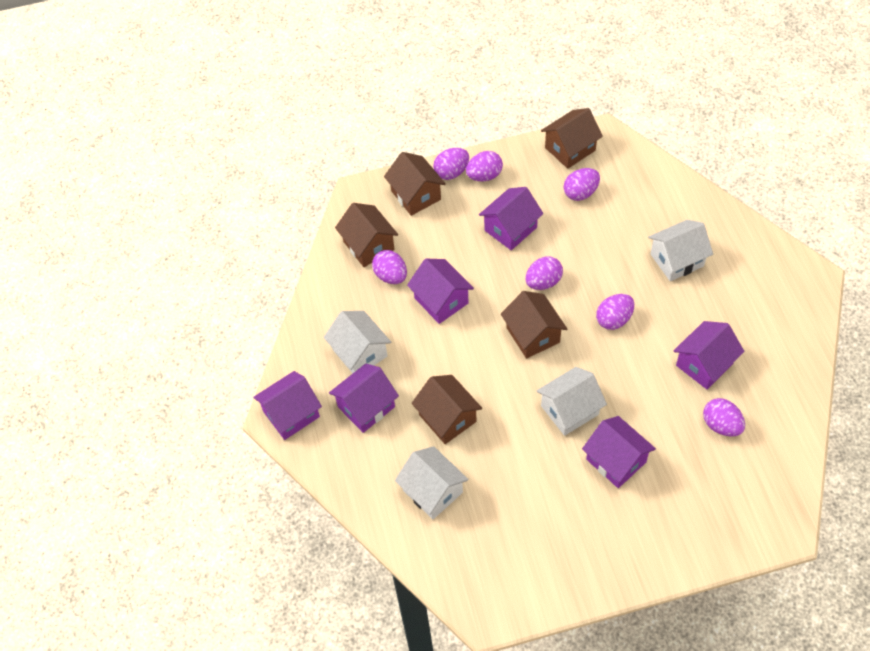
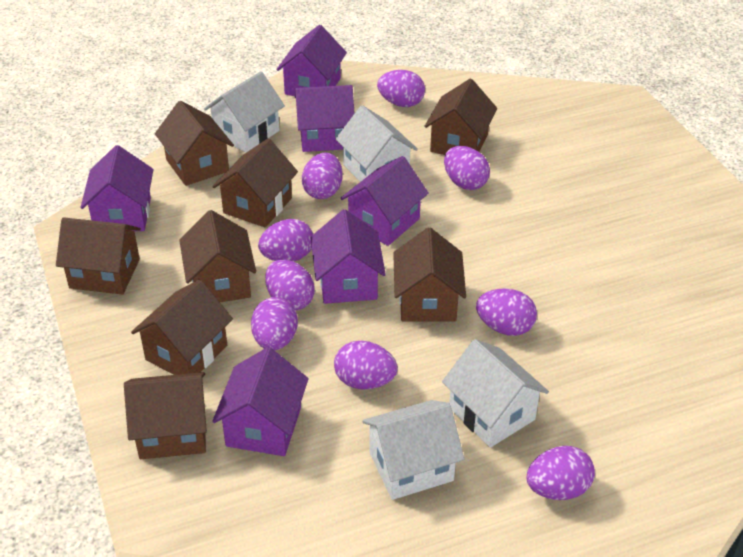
brown house: [335,203,398,267] [384,152,446,216] [411,375,482,444] [501,291,567,358] [541,108,603,169] = 5 -> [56,217,141,295] [124,372,207,459] [131,280,233,375] [155,101,234,186] [179,210,256,302] [212,138,298,228] [393,227,466,321] [424,79,497,155] = 8
purple egg: [372,250,407,284] [433,148,469,180] [466,151,503,181] [525,256,563,290] [564,168,600,201] [596,294,634,330] [703,398,745,437] = 7 -> [251,297,298,351] [258,219,313,261] [265,259,315,311] [302,153,343,199] [334,341,398,389] [377,70,425,107] [444,146,490,190] [476,288,537,336] [527,446,595,500] = 9

